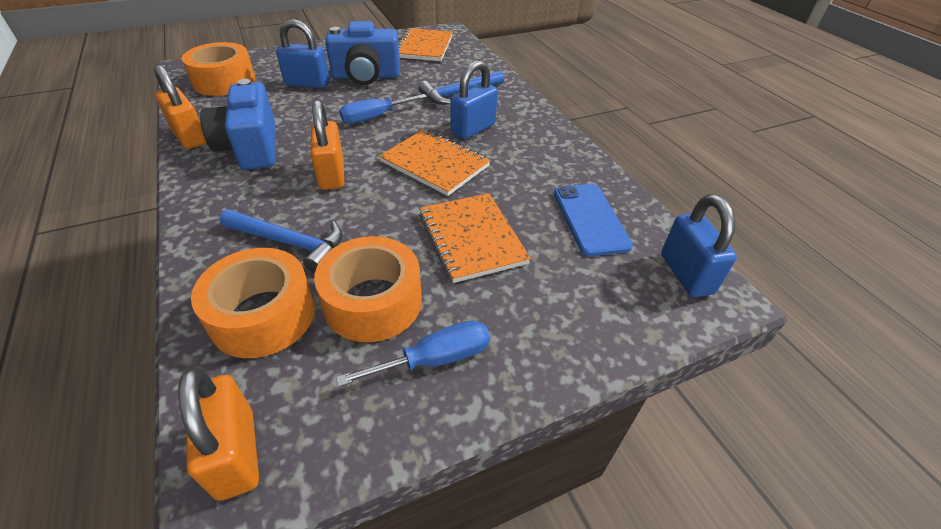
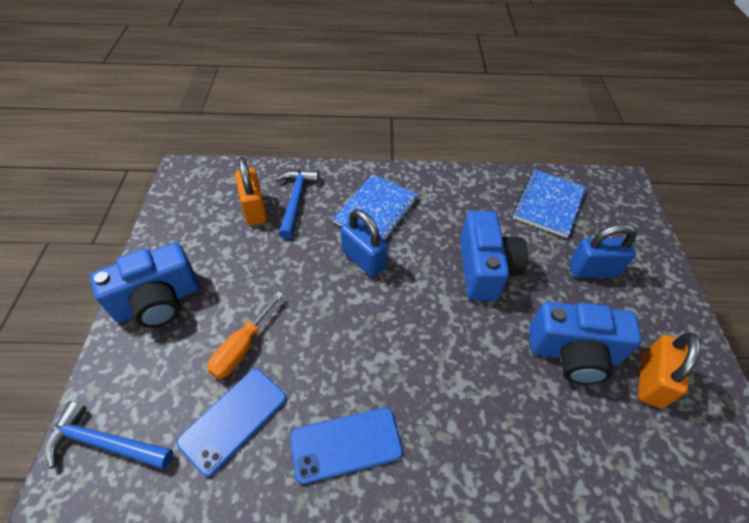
blue camera: [200,79,276,170] [325,21,400,85] = 2 -> [90,242,199,328] [460,211,528,301] [529,302,642,384] = 3
blue notebook: none = 0 -> [333,174,419,241] [513,169,586,238] = 2
blue padlock: [276,19,329,89] [451,60,498,139] [661,194,737,297] = 3 -> [341,209,388,277] [569,224,637,278] = 2
blue phone: [554,184,633,256] = 1 -> [177,369,287,477] [290,407,403,484] = 2
blue screwdriver: [336,320,490,387] [339,94,427,124] = 2 -> none = 0
orange notebook: [379,129,491,196] [398,28,453,61] [419,193,531,283] = 3 -> none = 0
orange padlock: [154,64,206,149] [178,368,259,501] [310,99,344,190] = 3 -> [235,157,267,225] [638,332,701,408] = 2
orange screwdriver: none = 0 -> [207,291,284,379] = 1
orange tape: [182,42,255,96] [191,248,315,358] [314,236,422,342] = 3 -> none = 0

